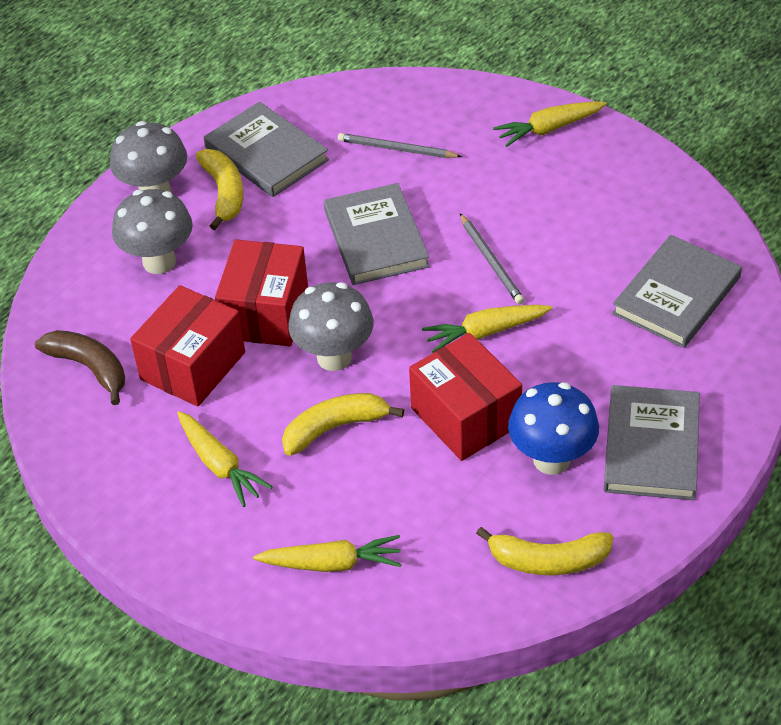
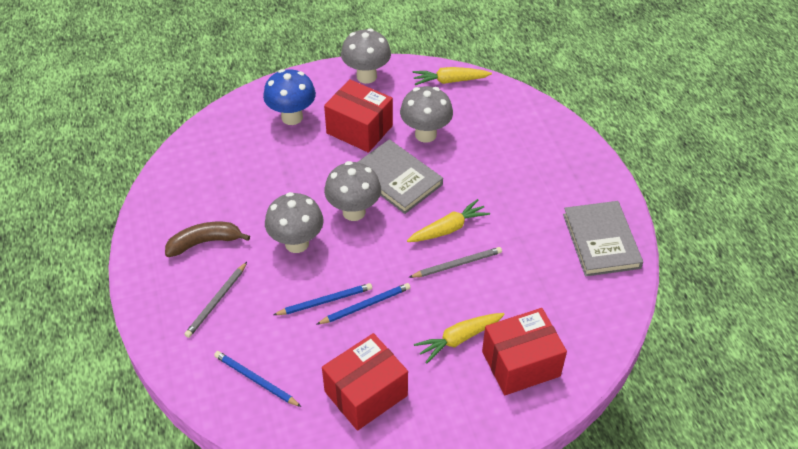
blue pencil: none = 0 -> [214,351,301,407] [273,283,372,315] [316,283,411,325] = 3
grey book: [204,101,329,197] [324,183,430,285] [604,385,700,500] [612,235,742,348] = 4 -> [358,139,443,214] [563,201,643,276] = 2
grey mushroom: [110,121,187,192] [112,189,193,274] [288,282,374,371] = 3 -> [265,192,324,253] [324,161,381,221] [341,28,391,84] [400,86,453,143] = 4
yellow banana: [196,149,244,230] [282,393,404,456] [476,527,613,575] = 3 -> none = 0
yellow carrot: [177,411,273,507] [253,535,402,572] [422,305,552,353] [493,101,607,147] = 4 -> [407,199,490,242] [413,67,492,85] [414,313,505,364] = 3

